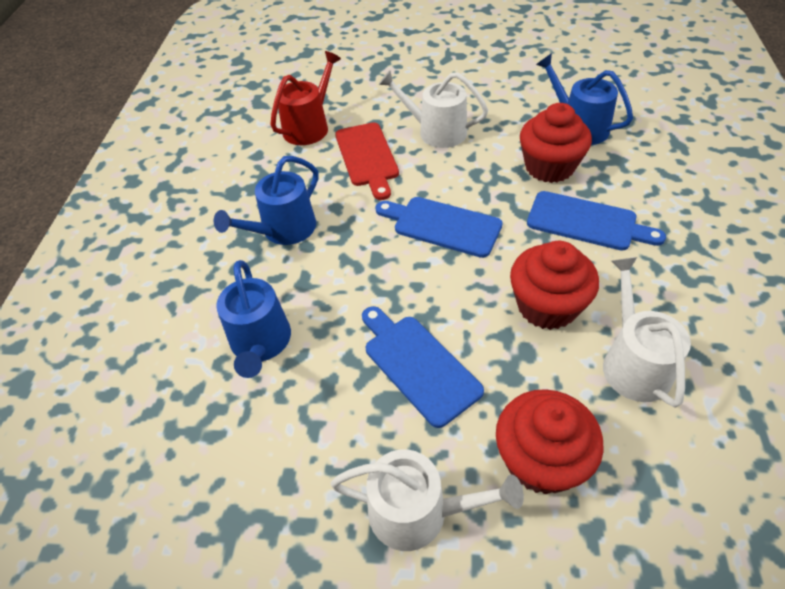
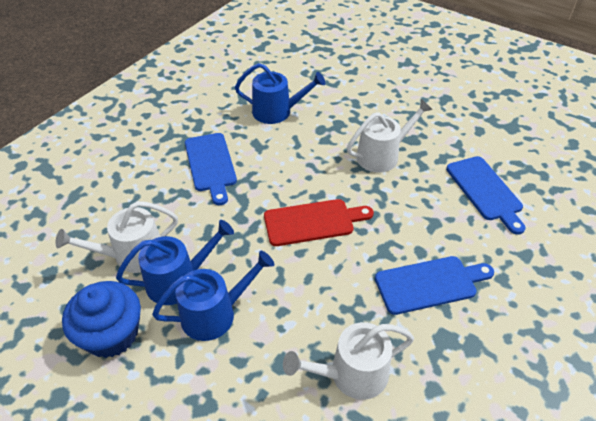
blue cupcake: none = 0 -> [62,281,141,358] = 1
red cupcake: [496,389,604,494] [510,241,599,330] [520,103,592,183] = 3 -> none = 0
red watering can: [270,51,341,145] = 1 -> none = 0

